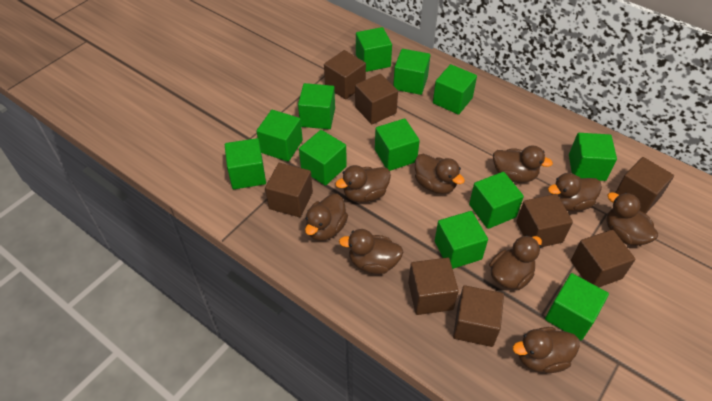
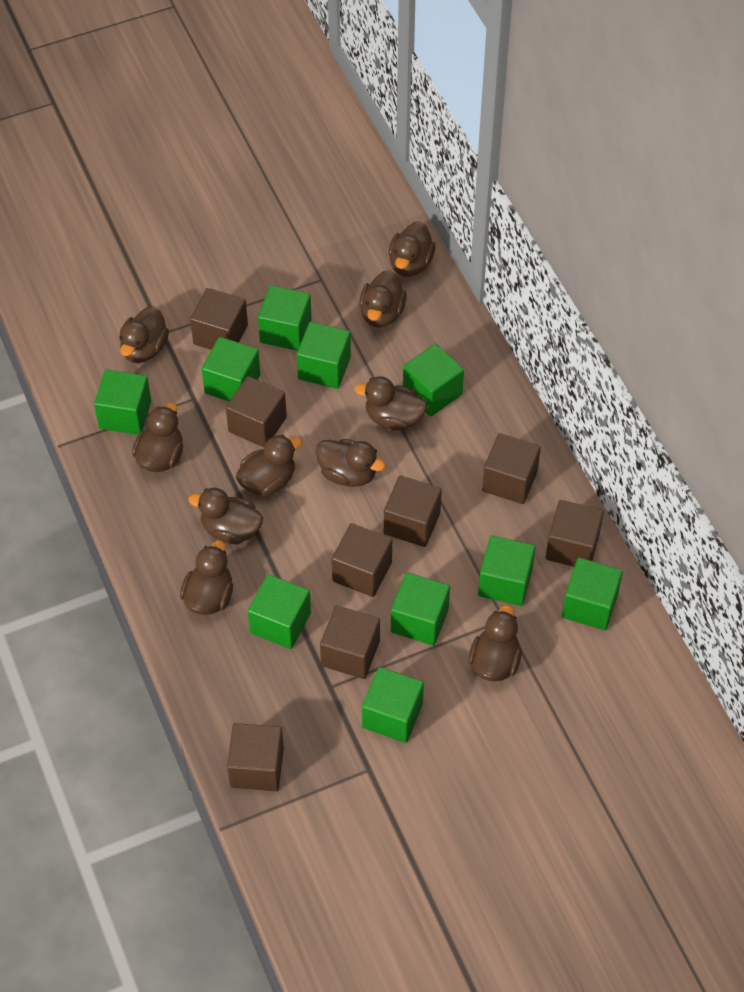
brown duck: [305,194,348,241] [335,165,391,203] [339,229,403,274] [415,154,465,194] [489,235,542,290] [493,145,553,183] [513,327,580,373] [548,173,602,211] [607,192,658,246] = 9 -> [119,306,169,363] [132,403,183,472] [180,541,233,615] [188,488,263,544] [236,435,302,496] [316,439,386,487] [354,376,427,431] [359,270,407,327] [389,221,436,277] [468,605,522,682] = 10
green cube: [225,138,266,189] [257,110,303,162] [298,83,335,129] [299,130,347,186] [356,27,392,72] [375,118,420,171] [393,49,430,95] [433,64,477,115] [435,211,488,269] [469,172,524,229] [545,273,609,340] [569,133,617,181] = 12 -> [94,370,151,435] [202,337,260,401] [248,574,311,649] [258,285,312,351] [297,322,351,389] [362,667,424,743] [391,572,450,646] [403,344,464,416] [478,535,536,606] [562,558,623,630] = 10

